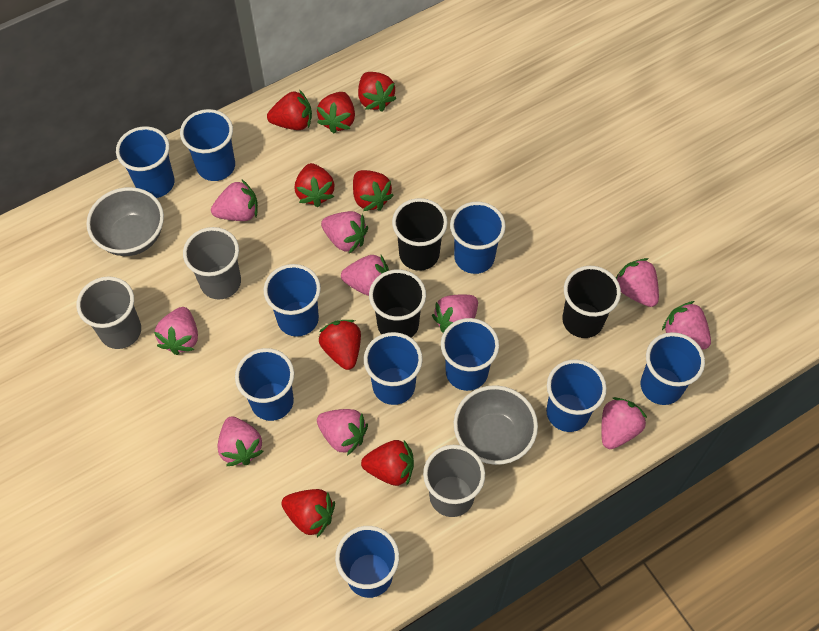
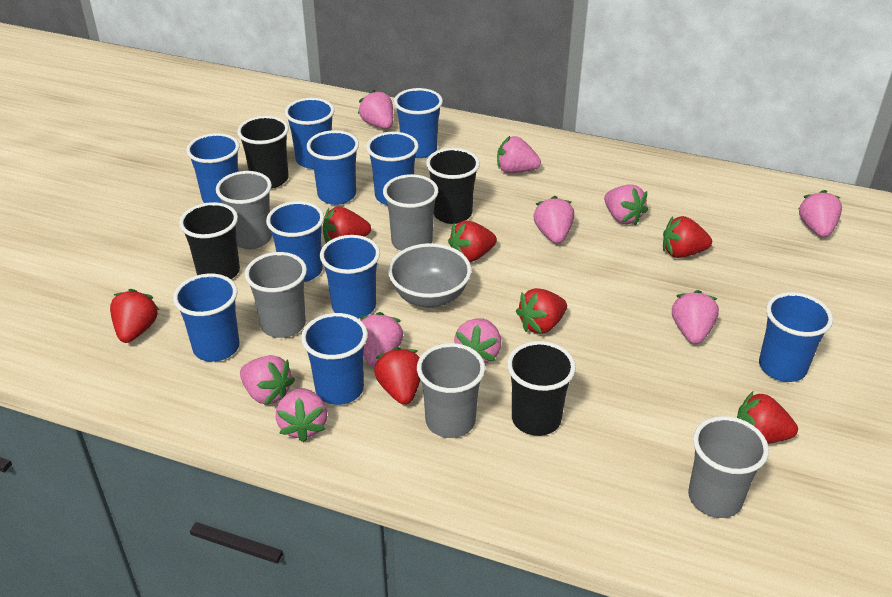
black cup: [369,269,426,338] [392,198,448,271] [562,266,621,338] = 3 -> [179,202,240,279] [237,116,289,189] [426,148,480,224] [507,341,576,436] = 4
grey bowl: [86,187,164,256] [454,385,538,465] = 2 -> [388,243,471,308] = 1
grey cup: [77,276,141,349] [183,227,241,300] [423,445,485,517] = 3 -> [216,171,272,249] [245,252,307,338] [383,174,438,251] [417,343,485,438] [688,416,769,518] = 5
red strawberry: [267,90,312,130] [281,489,335,537] [295,163,335,207] [317,92,355,134] [319,320,361,370] [353,170,394,211] [358,72,397,112] [361,440,414,486] = 8 -> [110,289,159,343] [323,206,371,243] [374,347,421,405] [448,220,497,262] [516,288,567,334] [663,216,712,258] [737,392,798,444] = 7

